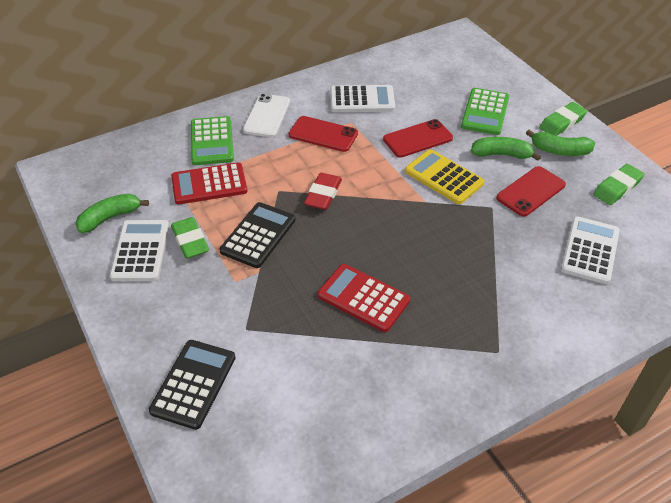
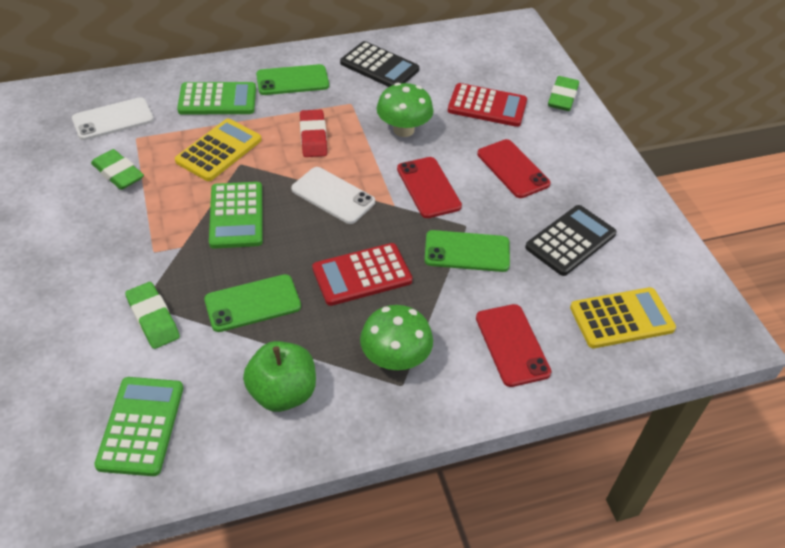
green apple: none = 0 -> [243,341,316,412] = 1
green banana: [76,194,149,233] [471,137,541,161] [526,130,595,156] = 3 -> none = 0
green calculator: [191,116,234,165] [461,88,509,135] = 2 -> [94,377,183,476] [177,82,256,115] [209,182,263,249] = 3
green mushroom: none = 0 -> [360,305,433,370] [376,83,433,137] = 2
green phone: none = 0 -> [204,274,301,332] [256,64,329,95] [424,230,510,272] = 3
white calculator: [110,220,169,281] [330,85,395,112] [561,216,620,284] = 3 -> none = 0
white phone: [243,94,290,137] = 1 -> [72,97,154,140] [291,167,375,224] = 2
yellow calculator: [405,149,485,204] = 1 -> [175,119,261,181] [570,287,676,348] = 2

